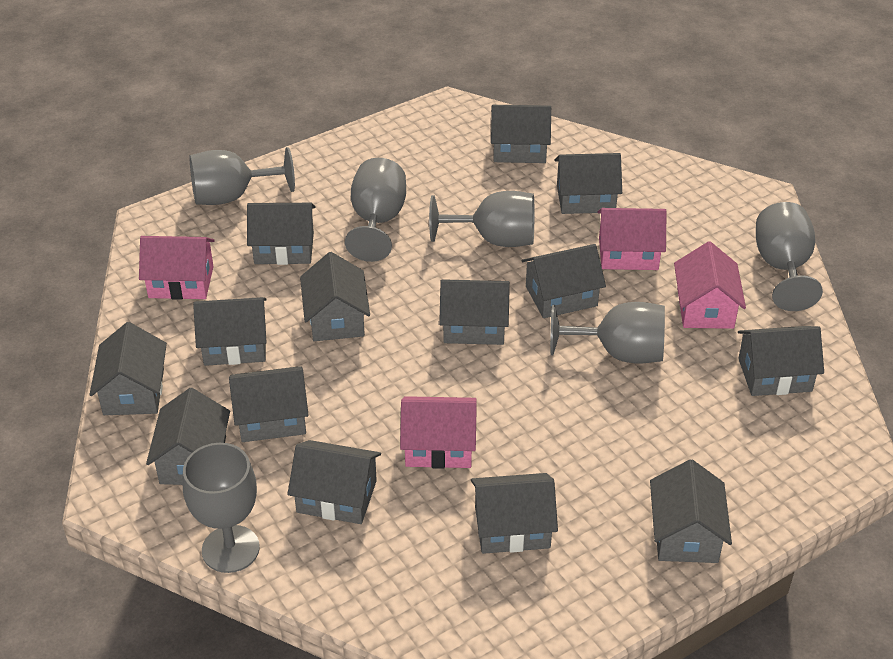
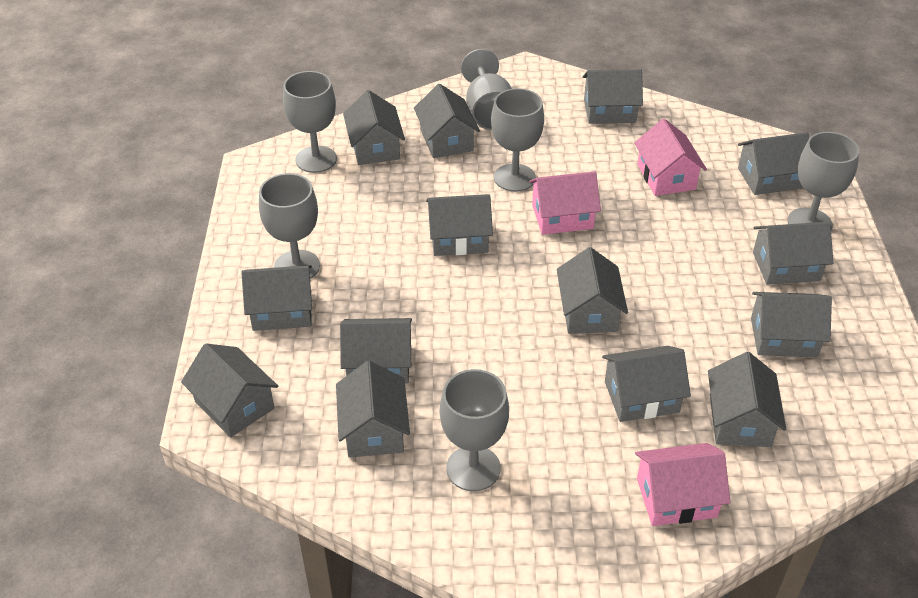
pink house: [139,236,215,300] [400,396,477,469] [597,208,666,270] [674,241,746,329] = 4 -> [529,171,601,235] [634,119,707,196] [635,443,731,526] = 3

